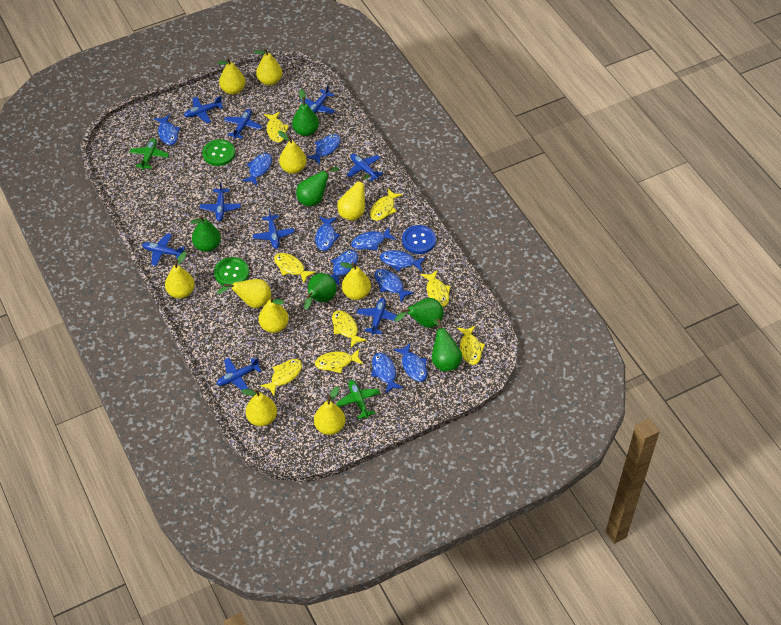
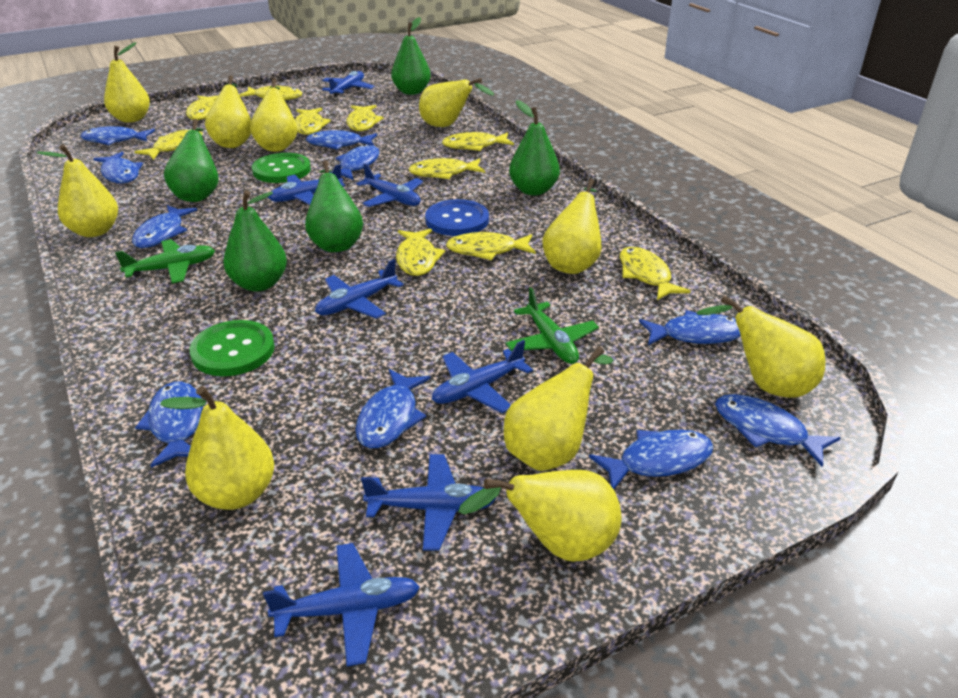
blue plane: [142,233,185,266] [184,96,223,123] [200,182,241,221] [217,358,261,390] [224,109,262,139] [252,209,294,249] [300,85,335,114] [347,154,383,181] [357,298,399,335] = 9 -> [263,543,420,667] [268,164,345,205] [315,259,404,319] [322,71,375,97] [356,163,423,207] [361,454,496,551] [432,340,533,413] = 7
green pear: [191,215,221,252] [292,89,319,136] [296,166,339,206] [304,273,337,310] [395,298,444,328] [432,318,462,372] = 6 -> [164,119,218,202] [223,190,287,291] [305,160,363,252] [391,17,431,95] [509,100,560,196] = 5
yellow fish: [260,359,302,396] [264,112,289,142] [274,253,316,283] [315,349,363,373] [332,310,367,348] [370,189,403,221] [421,270,450,307] [457,326,485,365] = 8 -> [134,128,203,160] [186,95,219,120] [239,86,302,100] [295,108,331,135] [347,105,384,131] [396,229,445,276] [409,158,485,179] [442,132,514,151] [446,232,536,260] [620,247,691,300] = 10

